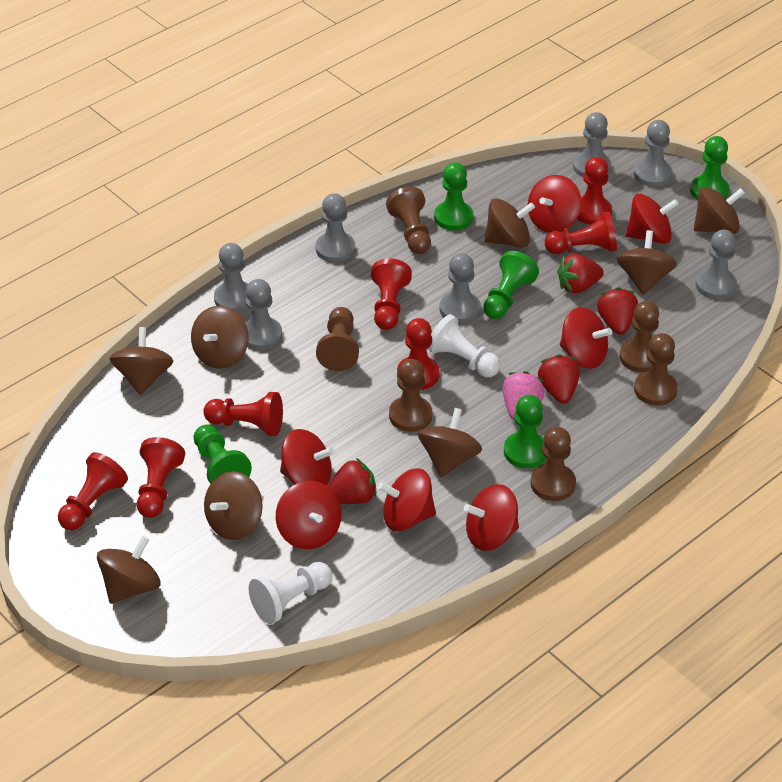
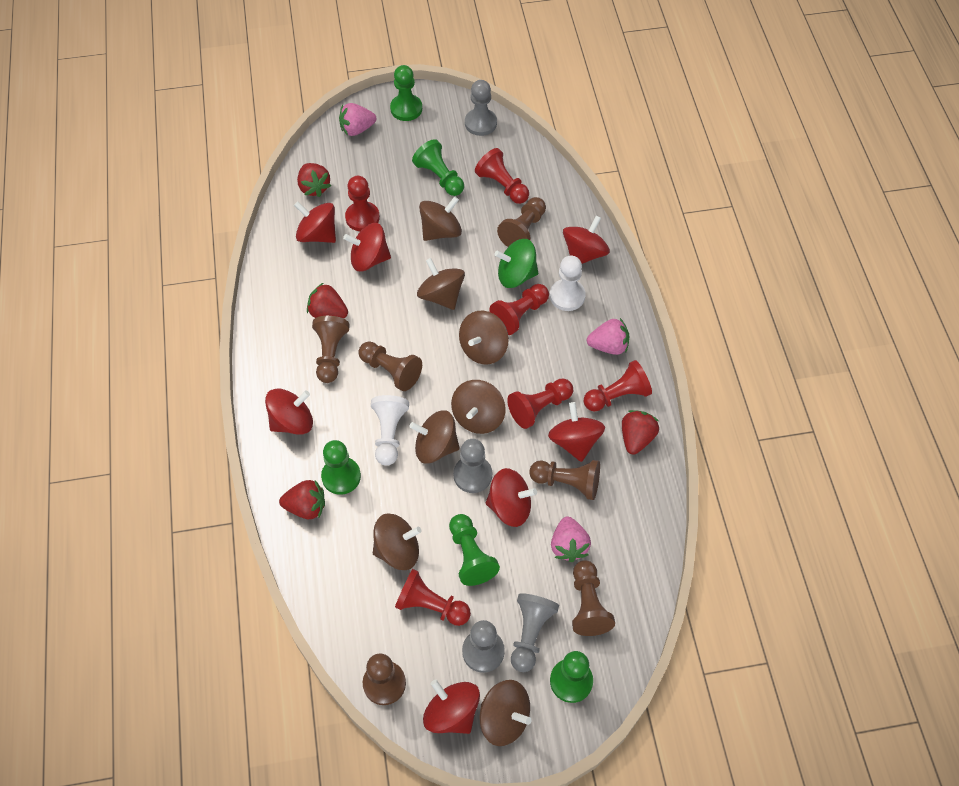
brown spinning top: [97,536,161,604] [109,327,173,395] [191,306,249,369] [204,471,263,540] [418,408,482,477] [484,198,535,248] [616,230,677,295] [694,187,745,234] = 8 -> [373,513,422,570] [410,410,460,464] [417,258,465,310] [419,196,462,241] [451,380,506,434] [459,311,509,365] [480,680,531,746] = 7
green spinning top: none = 0 -> [494,239,538,288] = 1
grey pawn: [214,243,249,313] [245,279,282,350] [315,193,355,262] [439,253,481,324] [573,112,611,177] [634,120,672,187] [696,230,737,299] = 7 -> [453,439,492,493] [462,620,505,673] [465,80,497,136] [511,593,559,672] = 4
pink strawberry: [503,371,545,420] = 1 -> [339,103,377,136] [551,516,591,562] [587,318,629,355] = 3
red pawn: [58,452,128,530] [137,437,185,518] [203,392,283,436] [371,258,412,330] [397,318,439,390] [545,211,617,254] [577,157,612,225] = 7 -> [345,176,380,231] [395,569,471,626] [475,148,529,204] [489,284,549,335] [507,378,573,429] [583,360,652,412] = 6

